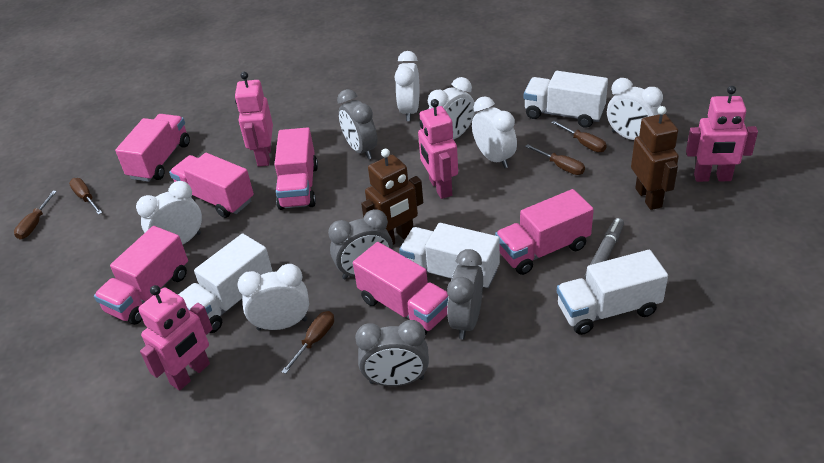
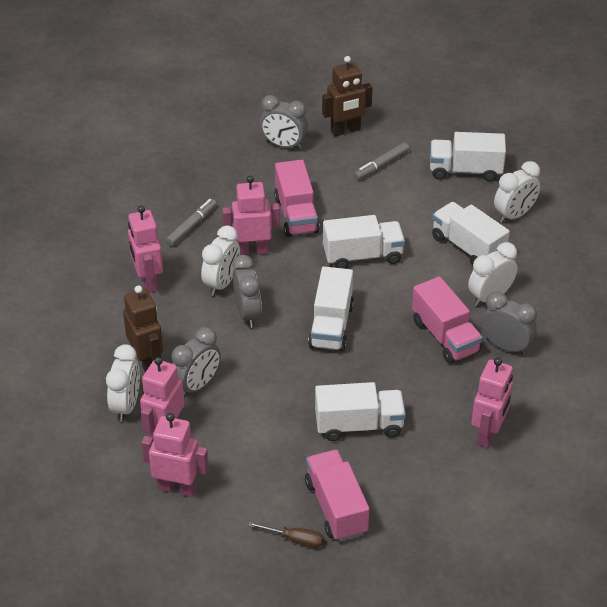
brown screwdriver: [14,191,57,239] [69,178,102,215] [281,311,334,374] [525,144,585,175] [551,121,607,152] = 5 -> [248,522,324,548] = 1
grey marker: [584,218,624,280] = 1 -> [166,199,217,246] [354,142,409,180] = 2
pink robot: [138,285,213,391] [235,72,273,167] [418,99,458,199] [686,86,758,182] = 4 -> [128,206,163,293] [140,357,184,440] [142,413,209,497] [222,175,280,256] [471,357,513,448] = 5
pink truck: [94,226,188,325] [115,114,190,182] [169,153,254,218] [274,127,318,210] [353,242,448,335] [495,189,594,275] = 6 -> [274,160,320,237] [305,450,369,541] [412,277,483,364] = 3
white clock: [136,181,202,245] [237,264,309,331] [395,51,419,121] [428,77,475,140] [472,96,517,168] [607,78,663,140] = 6 -> [106,344,140,422] [201,225,240,296] [468,242,517,307] [494,161,540,223] = 4
white truck: [178,234,273,333] [399,223,500,288] [524,71,608,128] [557,250,668,335] = 4 -> [308,266,354,352] [315,382,406,441] [323,215,405,269] [430,132,506,182] [432,202,510,266] = 5

